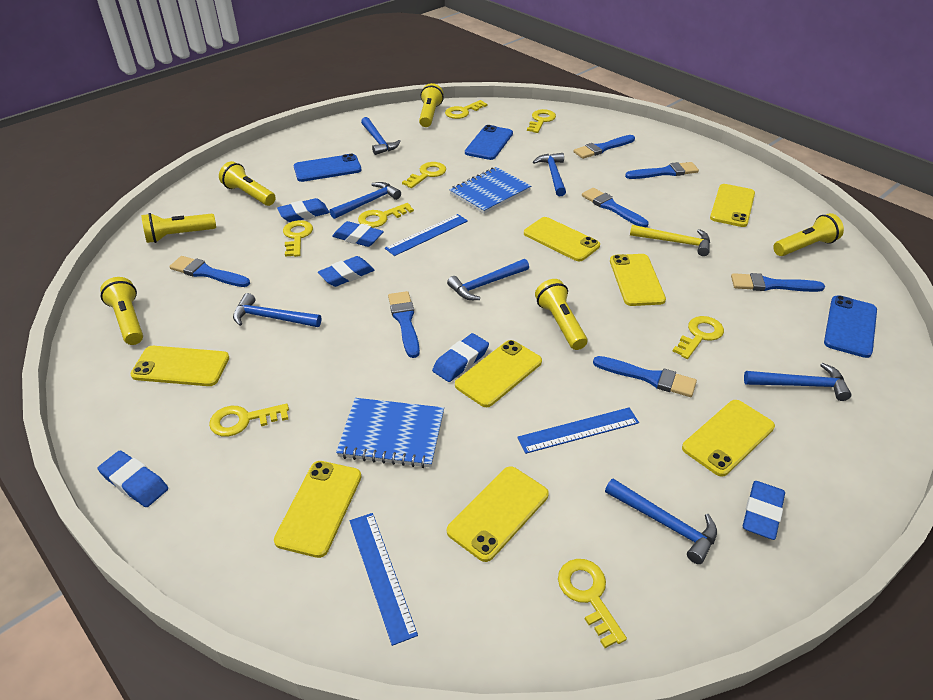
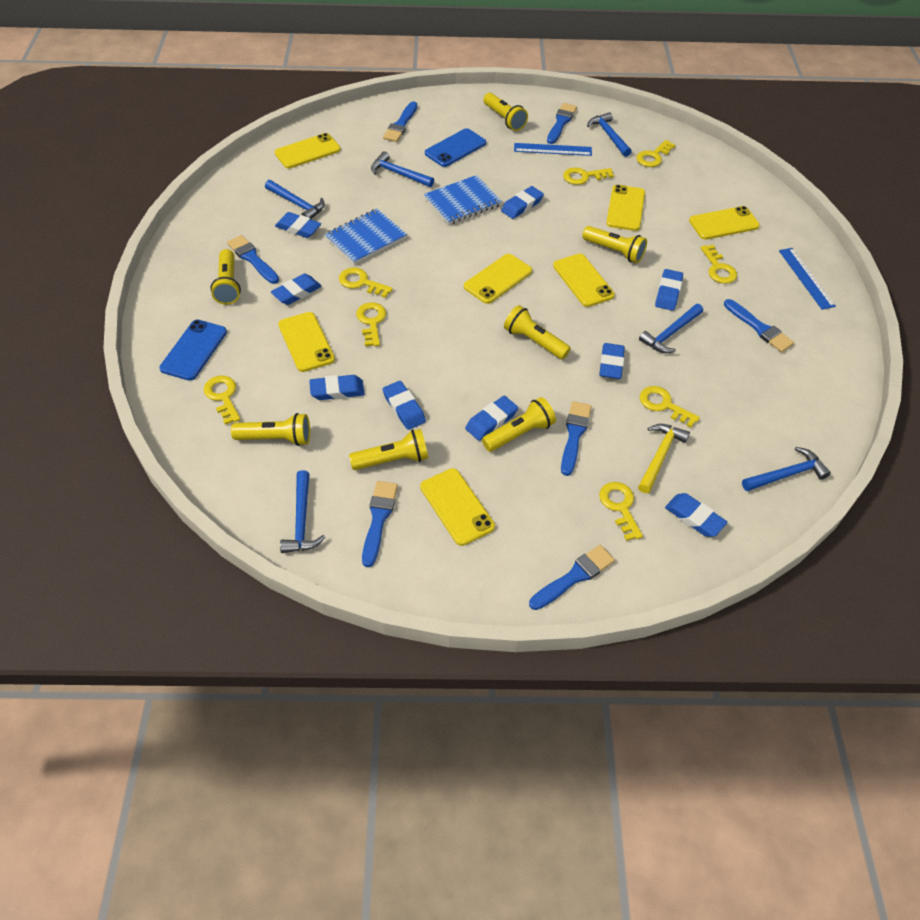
blue eraser: [98,451,168,507] [277,198,330,222] [318,256,374,287] [332,221,384,247] [432,333,489,382] [743,481,785,540] = 6 -> [271,273,321,305] [275,212,321,238] [309,375,365,400] [383,381,426,430] [465,396,518,441] [501,186,544,219] [599,343,625,379] [655,269,683,311] [665,493,727,537] = 9
blue hammer: [233,293,321,327] [330,182,401,219] [361,117,401,155] [447,259,529,300] [533,153,566,196] [605,479,717,564] [744,363,852,401] = 7 -> [265,180,325,219] [280,470,325,553] [371,151,434,187] [587,112,632,157] [639,304,703,353] [742,447,831,491] = 6
blue phone: [294,154,362,182] [465,125,513,160] [824,295,877,358] = 3 -> [159,320,227,381] [425,128,486,167] = 2
blue ruler: [350,513,418,646] [385,214,468,256] [517,408,639,454] = 3 -> [514,143,592,156] [779,248,836,310] = 2
yellow flashlight: [100,277,143,345] [141,213,216,243] [219,161,276,206] [419,83,444,127] [535,279,588,350] [773,213,844,256] = 6 -> [210,249,241,305] [231,413,310,446] [349,429,428,470] [482,397,556,452] [483,93,528,131] [504,305,571,359] [582,226,647,263] = 7
yellow phone: [130,346,229,386] [274,461,362,558] [447,466,549,562] [455,340,542,407] [524,217,600,261] [610,254,666,306] [682,400,775,477] [710,184,755,227] = 8 -> [275,133,341,169] [278,312,335,372] [420,468,495,546] [464,254,532,304] [553,254,615,307] [606,185,645,231] [689,206,760,240] = 7

